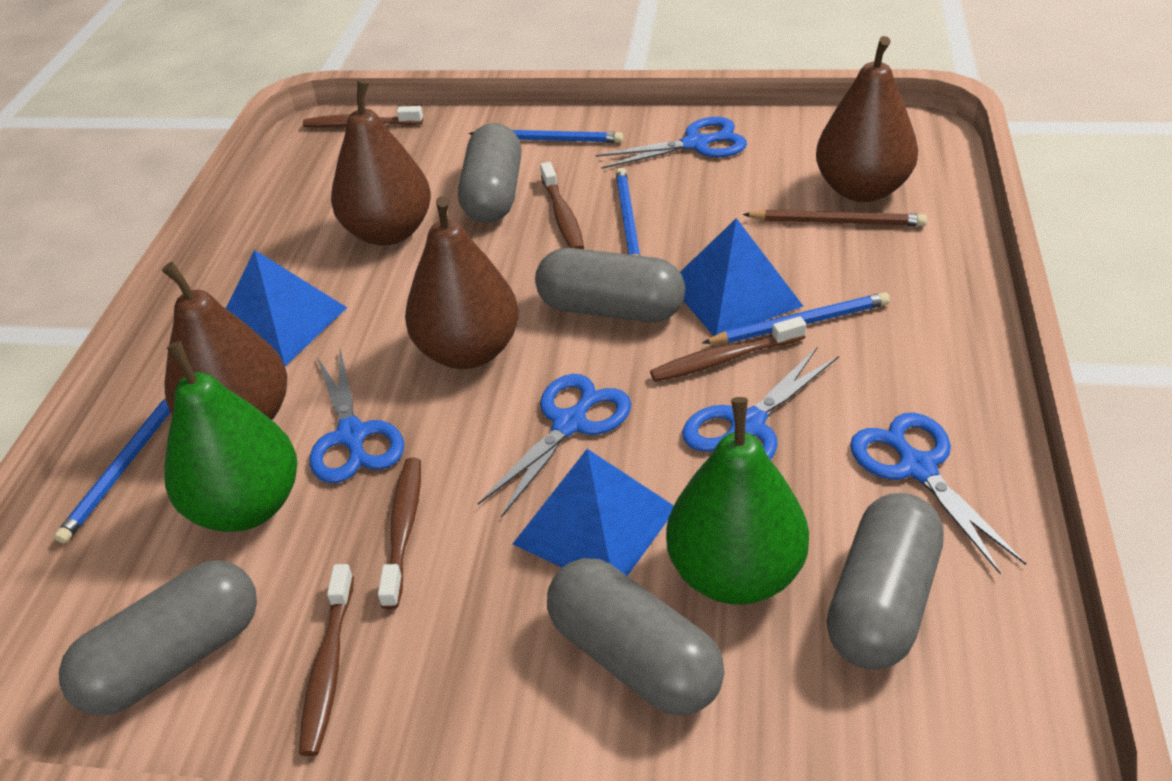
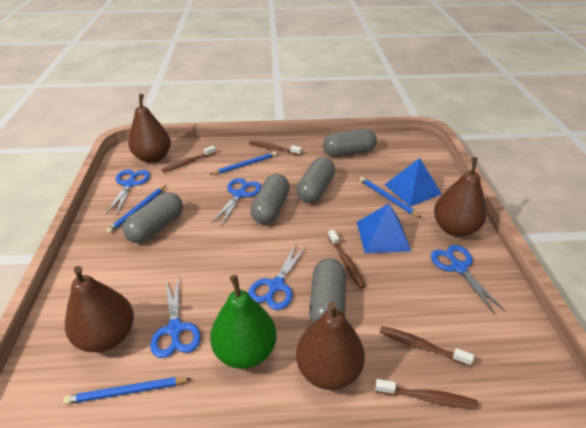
blue pyramid: [226,250,347,366] [513,449,674,576] [680,218,803,336] = 3 -> [357,204,411,253] [385,158,442,207] = 2
brown pencil: [743,209,927,226] = 1 -> none = 0
green pear: [164,341,297,532] [666,397,809,605] = 2 -> [210,275,276,369] = 1

